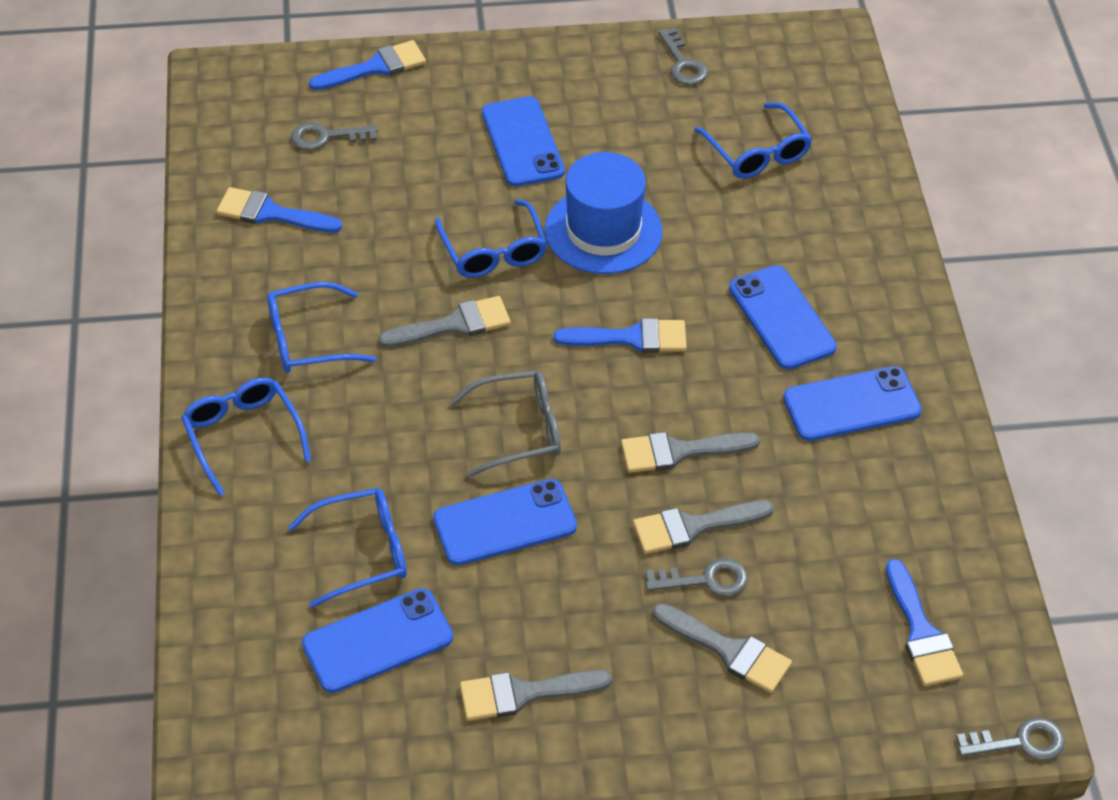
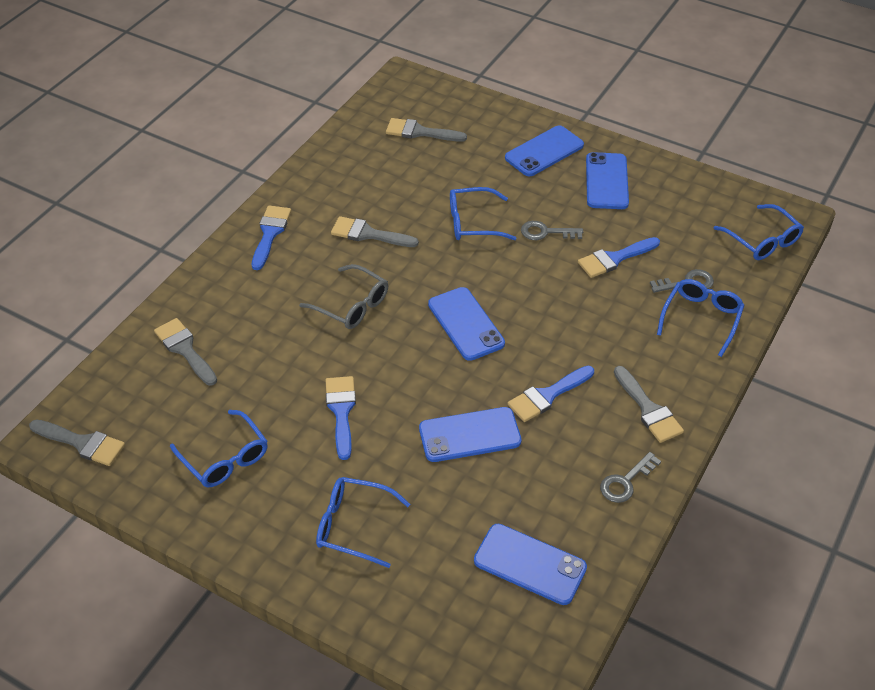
blue hat: [545,152,663,274] = 1 -> none = 0
grey key: [291,122,378,150] [646,558,748,597] [658,28,708,85] [956,717,1065,760] = 4 -> [521,221,583,240] [600,452,661,503] [650,269,714,293] = 3

